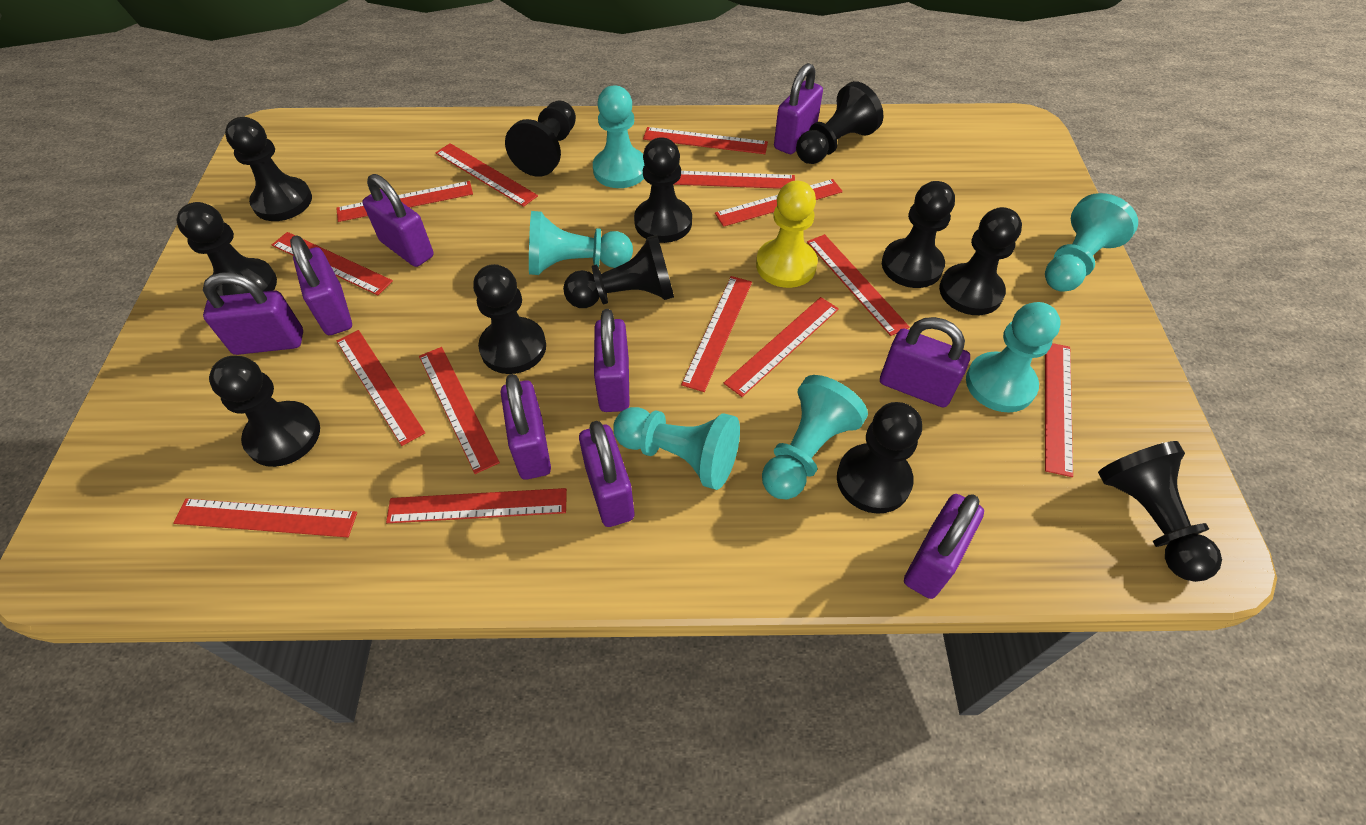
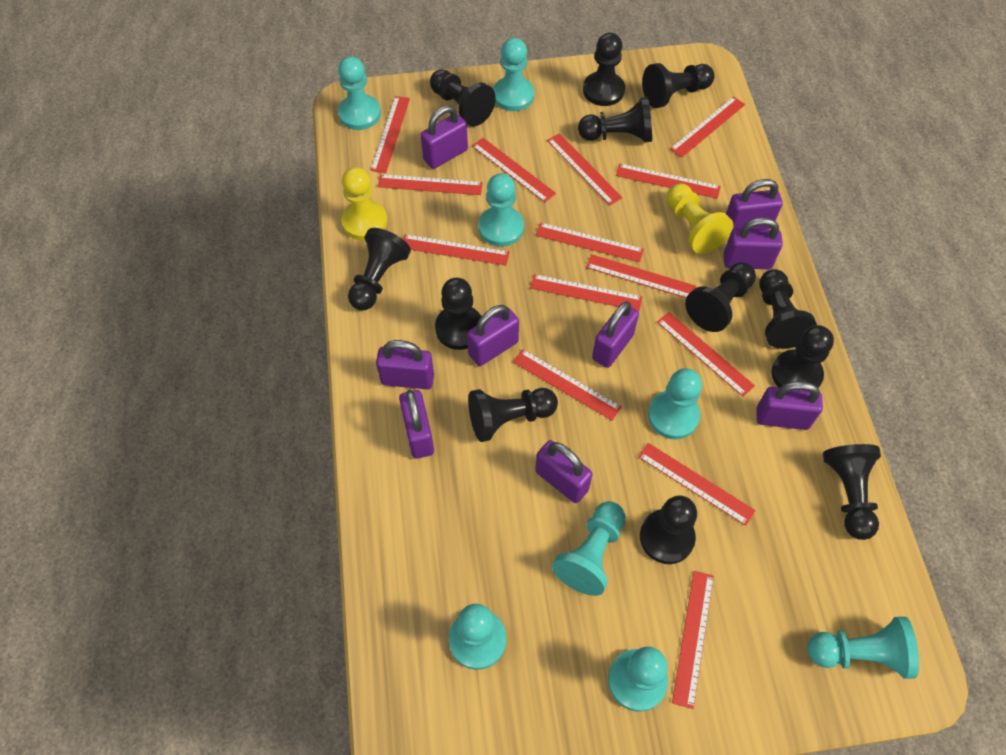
turquoise pawn: [529,211,633,275] [593,85,644,188] [613,407,740,490] [762,375,868,499] [966,302,1061,412] [1045,193,1138,292] = 6 -> [338,56,381,130] [449,604,507,670] [479,173,524,246] [493,38,534,111] [552,501,626,596] [608,647,668,712] [648,368,702,439] [808,617,919,679] = 8
yellow pawn: [756,181,818,288] = 1 -> [341,167,387,240] [666,184,733,254] = 2

